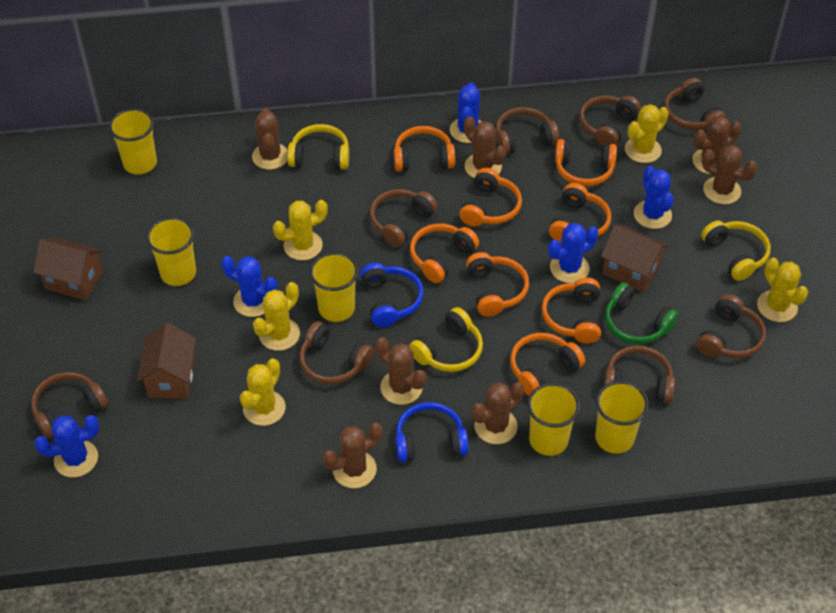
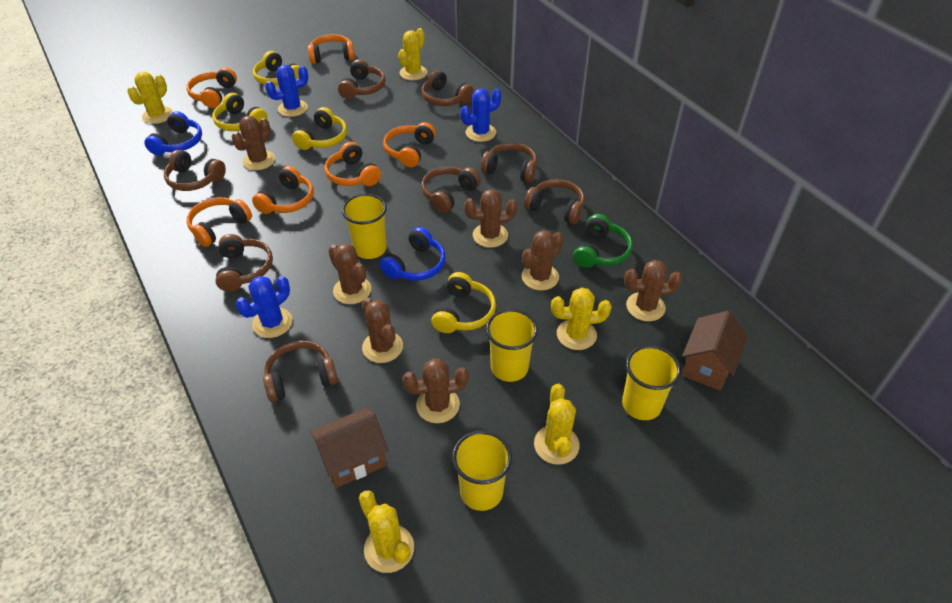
blue cactus: [34,415,100,478] [221,256,278,317] [450,82,482,143] [548,223,598,283] [634,166,674,229] = 5 -> [236,276,293,338] [265,65,308,117] [461,89,501,142] = 3
brown house: [33,237,103,300] [137,323,196,399] [601,225,669,292] = 3 -> [310,408,388,488] [682,311,748,391] = 2
orange headphones: [394,126,455,172] [410,223,479,283] [459,168,522,227] [466,252,529,317] [510,333,585,396] [542,278,601,344] [549,183,611,242] [555,139,617,186] = 8 -> [186,67,237,108] [187,197,252,247] [252,166,314,214] [308,34,355,64] [325,142,381,186] [383,122,436,167] = 6
yellow cup: [109,109,157,174] [146,217,196,286] [309,252,358,322] [527,383,580,456] [595,381,649,454] = 5 -> [342,194,387,259] [452,430,512,511] [486,309,538,382] [622,345,681,420] = 4
yellow headphones: [287,124,349,169] [409,307,483,372] [701,221,771,281] = 3 -> [212,93,268,131] [253,51,300,85] [292,107,347,150] [431,272,496,333] = 4

